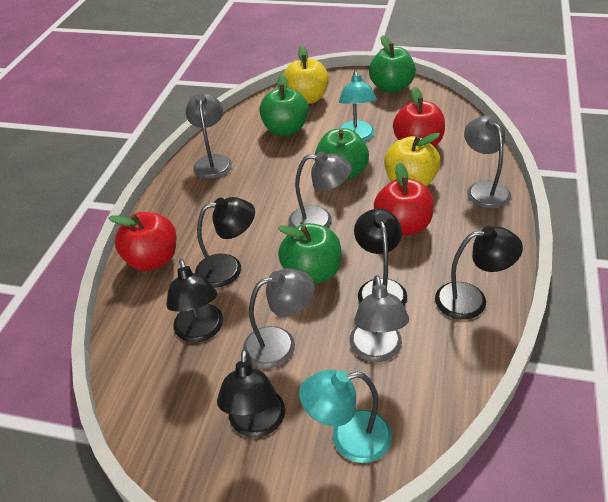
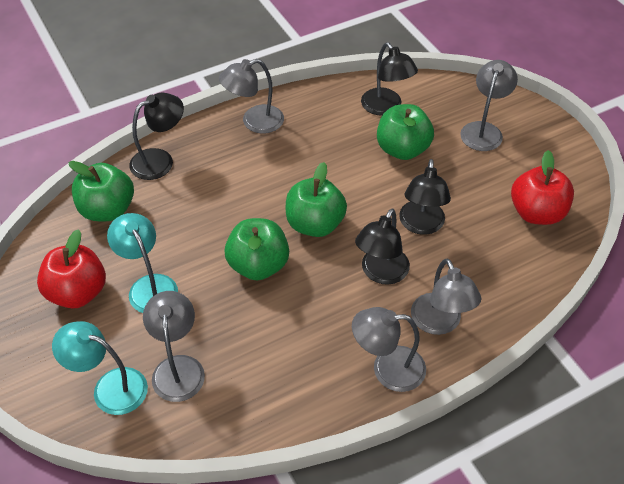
black lamp: [166,259,223,343] [195,197,255,288] [217,349,285,438] [354,209,407,306] [435,226,523,320] = 5 -> [129,93,184,180] [355,208,410,285] [361,42,418,116] [399,159,451,235] = 4
red apple: [109,212,177,271] [374,162,434,236] [393,87,445,147] = 3 -> [37,229,106,309] [511,150,574,225] = 2
yellow apple: [283,46,329,104] [384,133,441,187] = 2 -> none = 0

